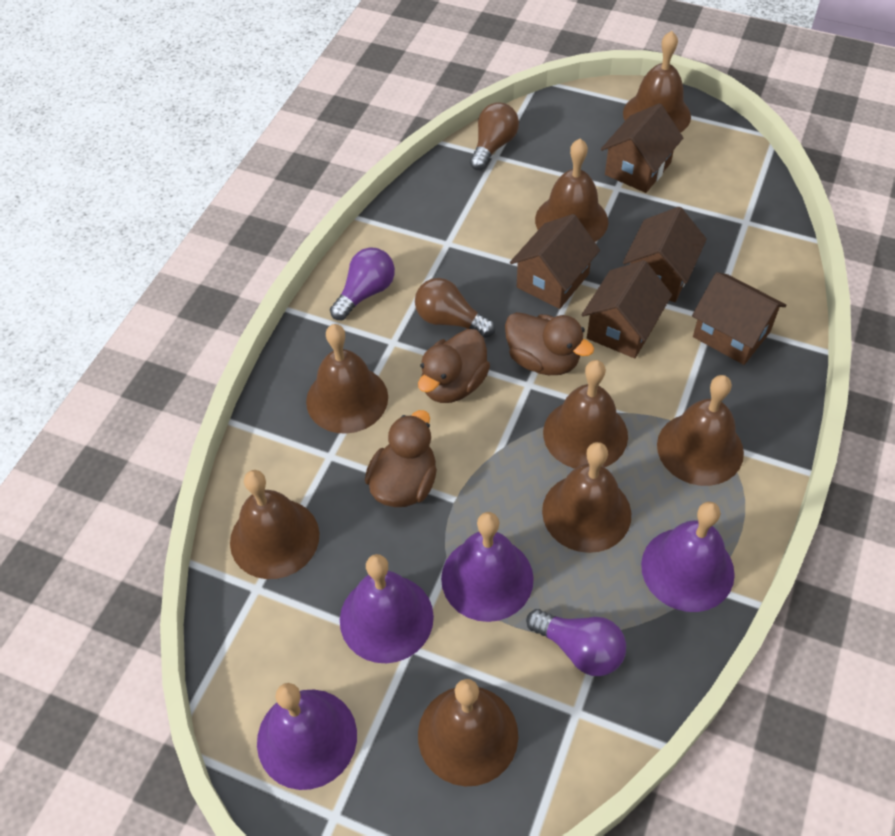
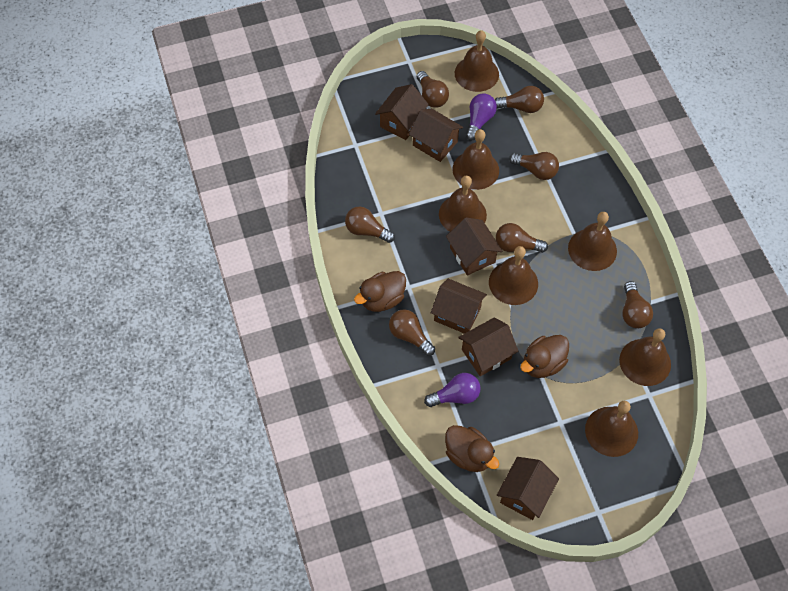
brown bell: [230,470,319,579] [306,324,388,434] [418,679,518,786] [535,139,608,242] [542,442,631,553] [543,360,628,469] [623,31,691,133] [657,375,744,486] = 8 -> [439,176,487,232] [453,129,499,190] [455,30,499,92] [489,246,538,305] [568,212,617,271] [585,401,638,457] [619,328,671,386] = 7
brown house: [510,214,600,309] [582,260,672,358] [601,103,683,193] [623,207,707,302] [692,272,786,365] = 5 -> [375,84,429,140] [409,109,463,162] [431,279,487,334] [446,217,503,276] [458,317,519,376] [497,457,559,520] = 6
brown light bulb: [415,278,495,338] [470,102,519,170] = 2 -> [345,206,395,243] [389,309,435,356] [417,71,449,108] [495,86,544,113] [496,223,548,253] [509,152,559,180] [622,281,653,328] = 7
purple bell: [257,683,357,790] [340,554,434,663] [441,512,534,622] [641,502,735,612] = 4 -> none = 0

